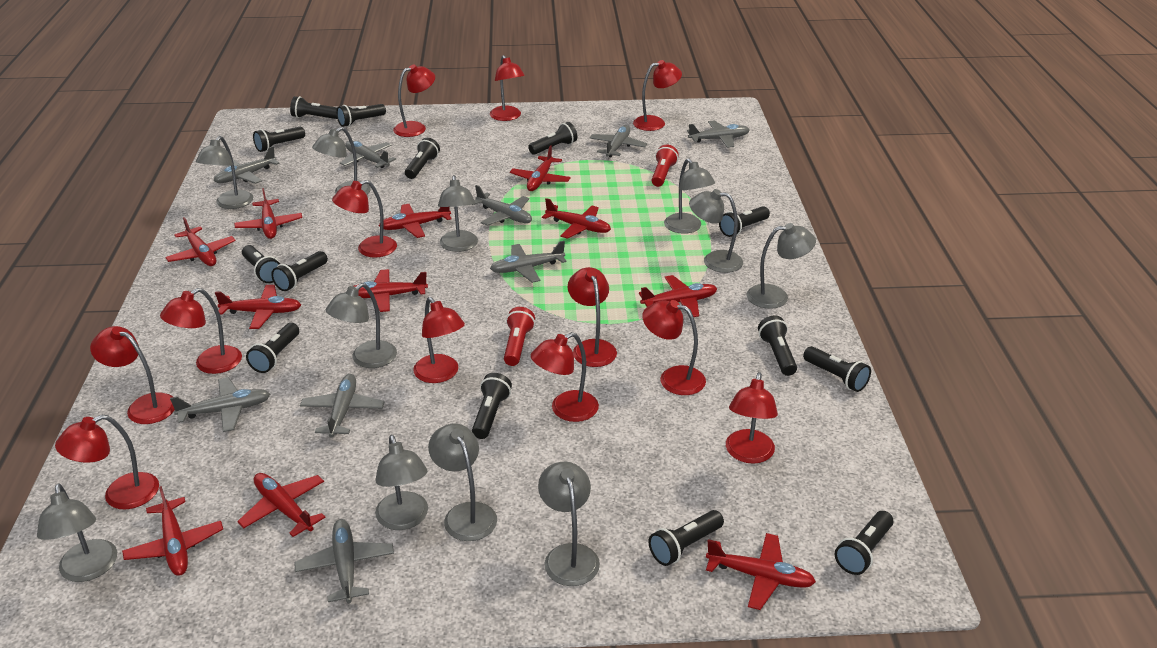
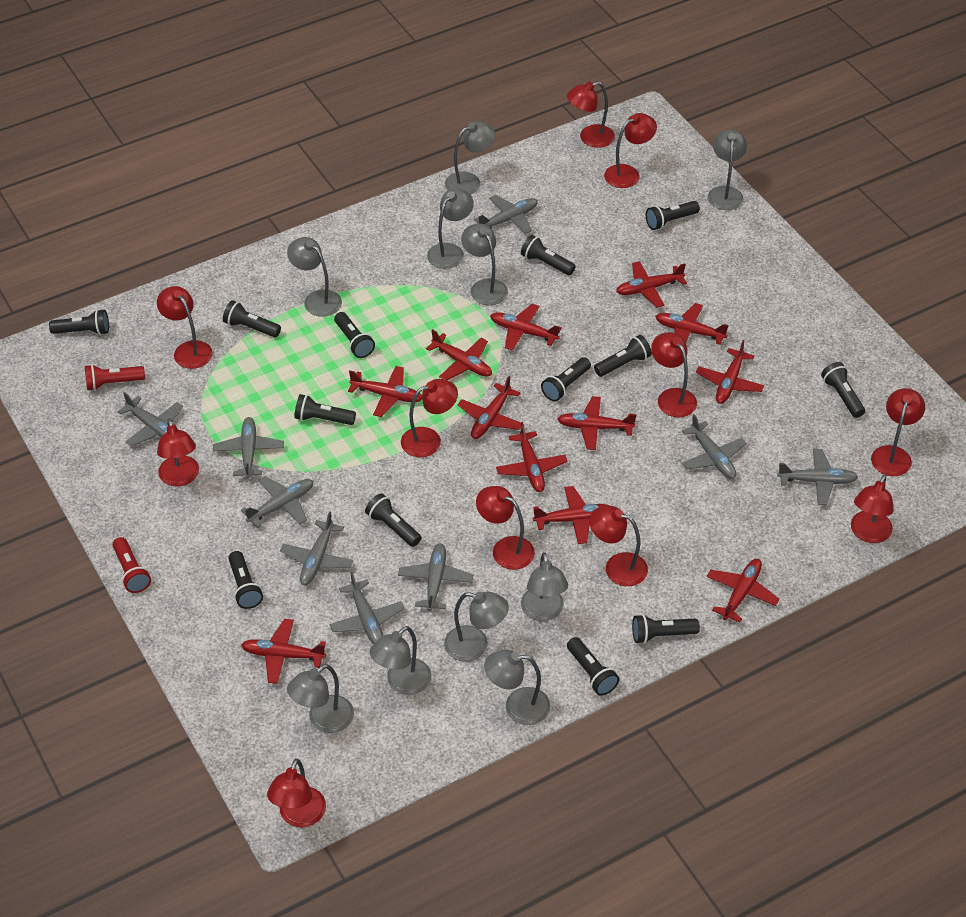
black flashlight: [242,245,280,283] [246,323,299,373] [253,127,305,152] [271,251,328,291] [290,96,337,119] [336,104,386,127] [405,138,440,179] [472,373,512,439] [528,122,577,155] [648,510,724,566] [719,206,770,237] [758,316,797,376] [803,346,871,392] [834,511,894,575] = 14 -> [49,309,109,335] [223,300,281,337] [228,551,263,609] [294,394,356,425] [334,312,375,358] [365,493,421,547] [521,235,576,275] [541,357,591,402] [567,637,619,696] [594,335,652,377] [632,614,700,644] [646,201,700,230] [821,362,865,418] = 13
grey lamp: [37,484,117,582] [196,136,253,209] [312,127,371,195] [326,283,397,368] [375,435,428,530] [428,424,497,541] [438,175,478,252] [538,462,600,586] [664,158,715,234] [689,189,743,273] [747,223,816,309] = 11 -> [287,237,342,317] [287,664,354,733] [370,626,431,695] [427,188,474,269] [444,592,509,662] [445,121,495,195] [461,223,508,305] [484,650,550,725] [521,552,568,621] [708,129,747,210] = 10
red lamp: [55,415,159,509] [90,326,175,424] [160,288,242,374] [332,180,397,258] [393,64,435,137] [413,297,465,383] [490,55,525,121] [531,332,599,422] [568,267,617,367] [633,60,682,131] [642,300,706,395] [726,372,778,464] = 12 -> [157,286,213,369] [157,418,199,486] [267,759,326,828] [401,379,458,457] [476,486,535,570] [567,82,615,148] [589,506,648,586] [604,113,657,188] [651,332,697,417] [851,475,894,543] [871,388,925,476] = 11
red plane: [122,486,223,576] [165,217,235,266] [215,285,301,329] [234,188,302,239] [237,473,326,537] [354,269,428,312] [379,204,452,238] [510,145,571,191] [542,198,611,239] [639,275,717,317] [706,533,816,610] = 11 -> [241,619,326,684] [348,366,422,417] [426,329,492,380] [458,376,521,439] [490,304,562,351] [496,422,567,492] [533,486,610,544] [557,396,637,450] [616,261,687,308] [655,303,729,345] [696,340,764,404] [707,559,780,623] = 12

